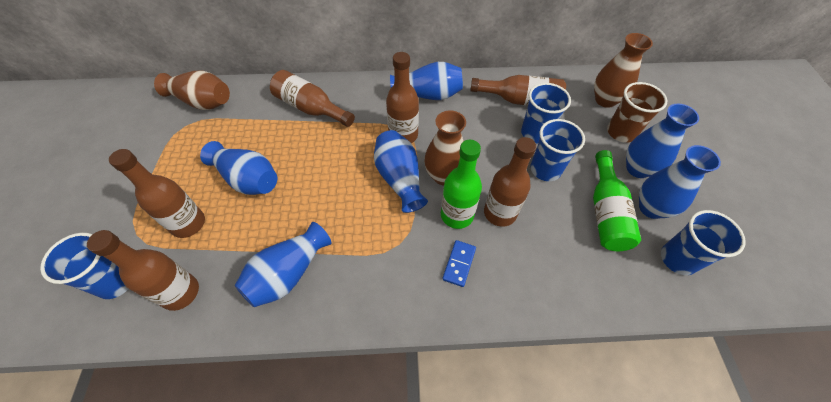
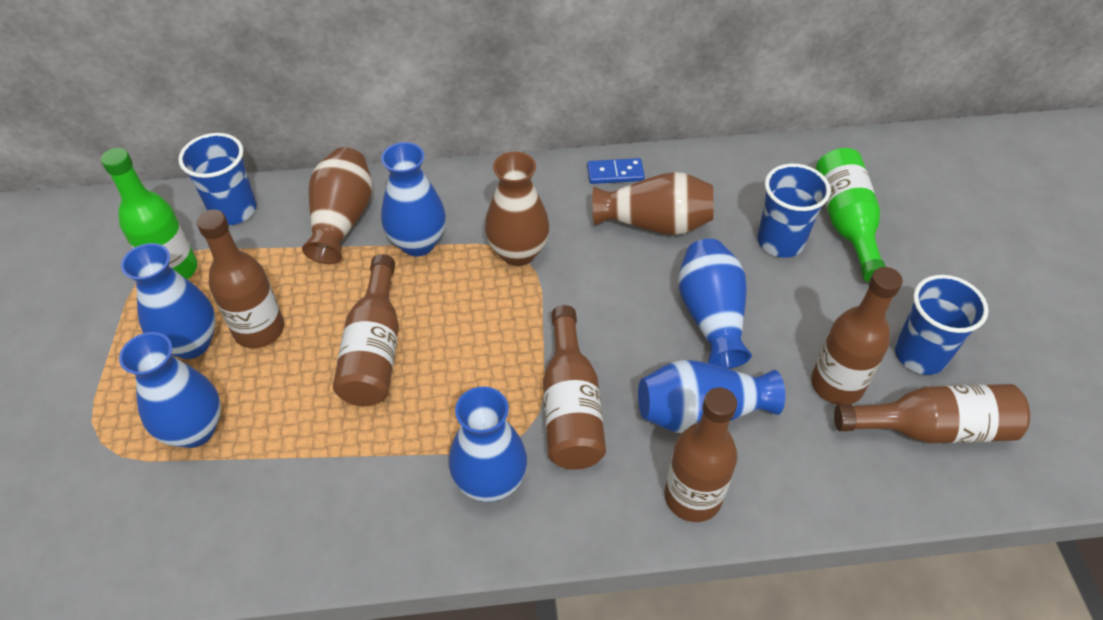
blue cup: [40,233,128,299] [521,83,571,143] [531,119,585,181] [661,210,746,275] = 4 -> [178,133,256,225] [757,163,831,258] [895,275,989,375] = 3
brown cup: [607,82,667,143] = 1 -> none = 0

